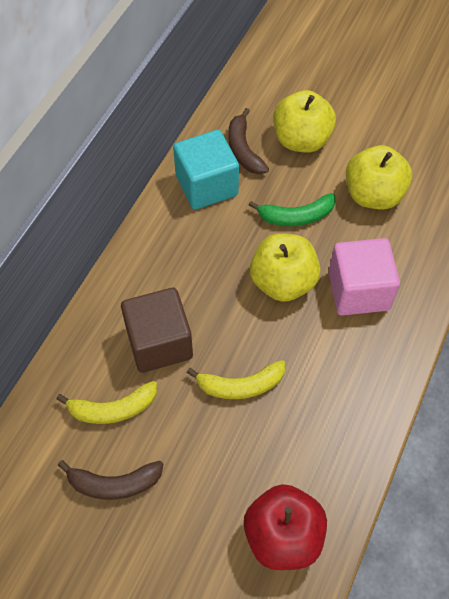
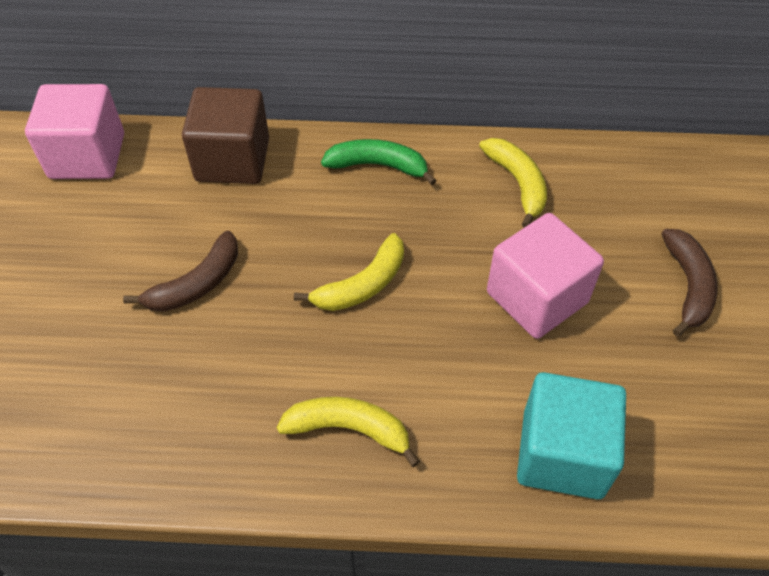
pink cube: [329,238,400,316] = 1 -> [25,84,124,179] [487,213,604,339] = 2
red apple: [244,484,327,570] = 1 -> none = 0
yellow apple: [250,233,321,302] [273,90,336,152] [346,145,412,210] = 3 -> none = 0
yellow banana: [57,381,157,424] [187,360,285,399] = 2 -> [276,397,420,467] [294,233,404,311] [479,138,547,228] = 3

